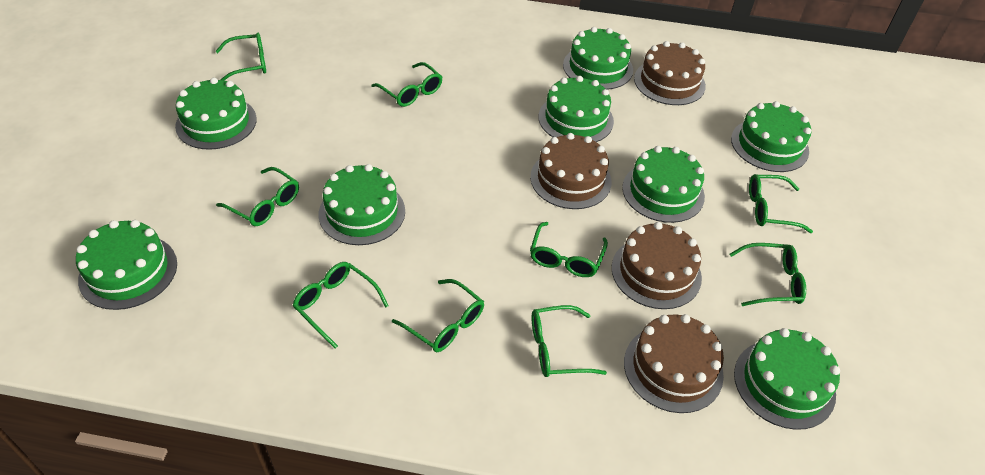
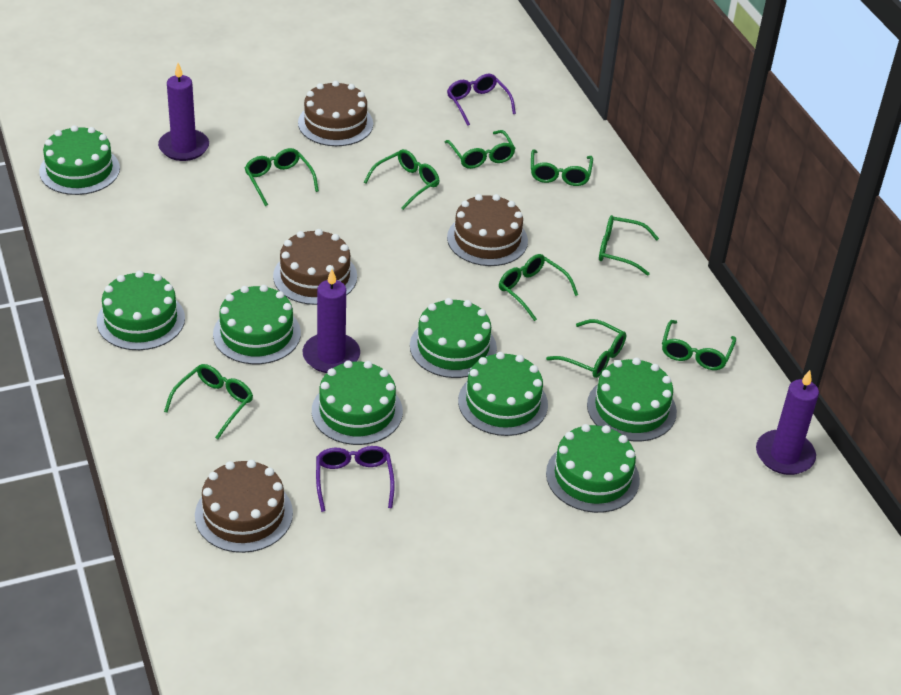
purple candle: none = 0 -> [158,63,209,161] [303,269,360,373] [756,370,819,475] = 3
purple glasses: none = 0 -> [316,446,395,512] [447,74,516,126] = 2

